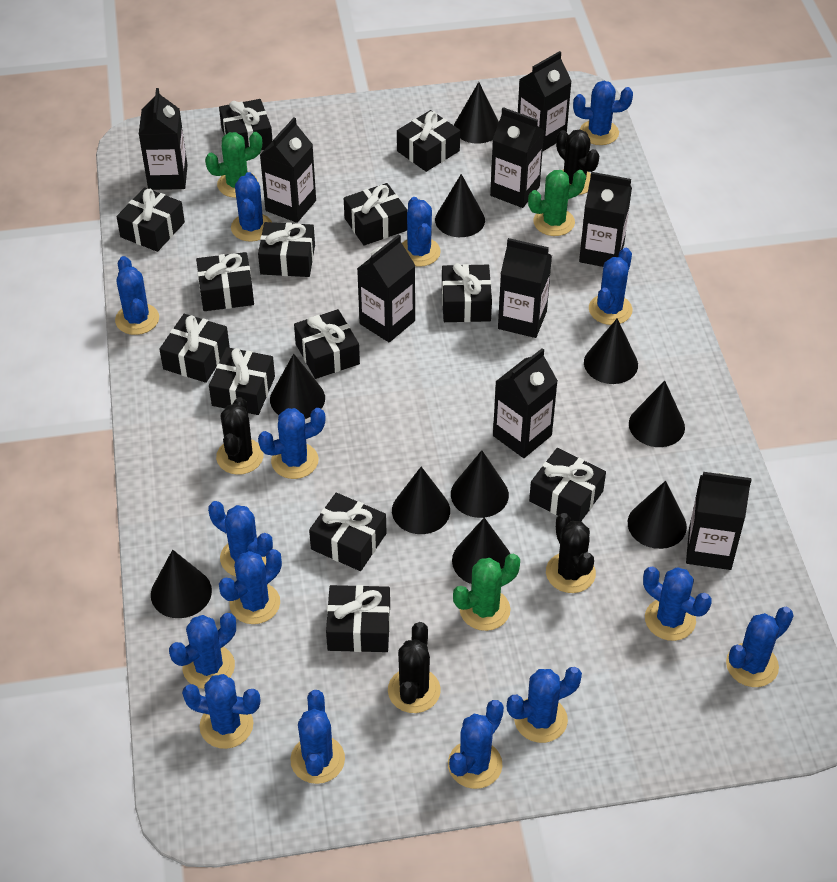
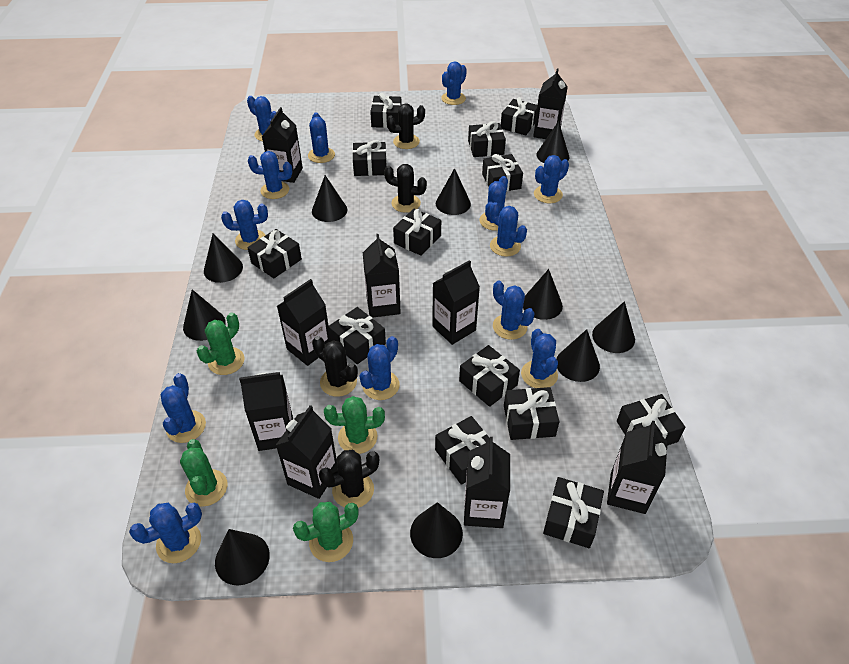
blue cactus: [115,256,159,335] [169,613,236,689] [182,674,260,749] [208,501,273,576] [219,549,282,624] [231,172,272,242] [258,408,326,479] [290,690,345,784] [402,197,441,267] [448,700,504,789] [507,667,582,743] [573,81,633,145] [589,248,632,325] [643,566,712,641] [726,607,793,687] = 15 -> [129,503,202,563] [160,373,206,443] [221,200,268,250] [247,96,277,141] [248,151,292,199] [308,112,335,163] [360,336,400,400] [441,61,467,105] [479,176,508,231] [490,202,527,257] [493,281,534,340] [521,329,558,388] [534,155,569,203] = 13
green cactus: [205,132,262,198] [453,553,520,631] [528,170,586,236] = 3 -> [180,439,227,507] [197,312,245,375] [293,502,359,562] [324,396,385,454] = 4

